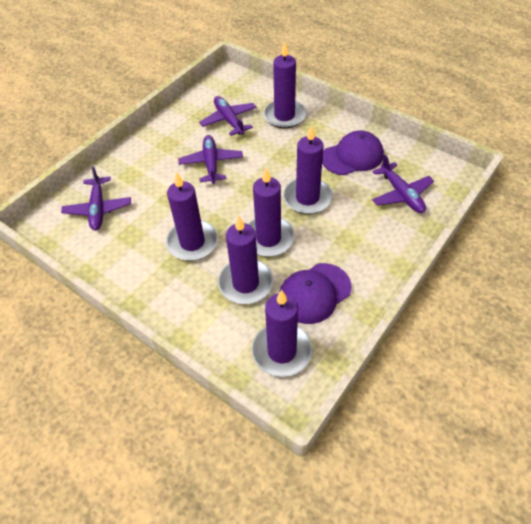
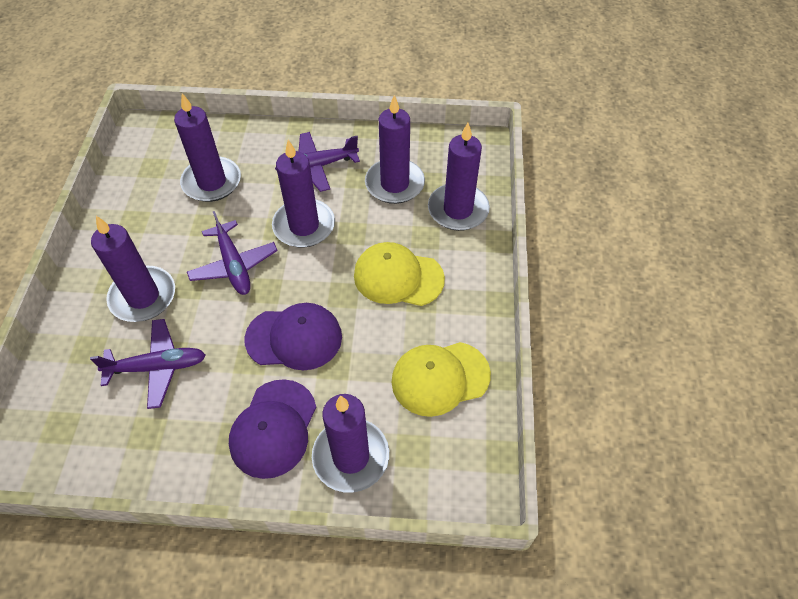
purple plane: [61,166,131,230] [178,135,243,184] [199,96,257,136] [372,154,434,213] = 4 -> [90,319,206,409] [187,211,278,295] [275,132,360,192] = 3
yellow cap: none = 0 -> [354,242,445,306] [392,342,491,417] = 2

